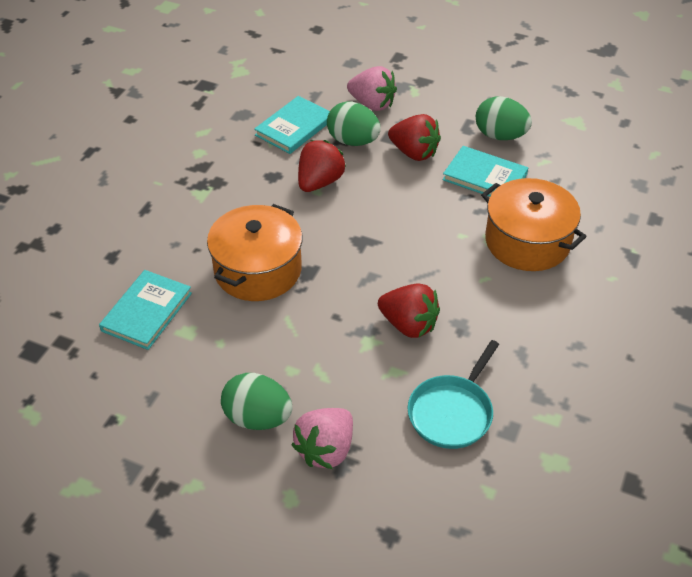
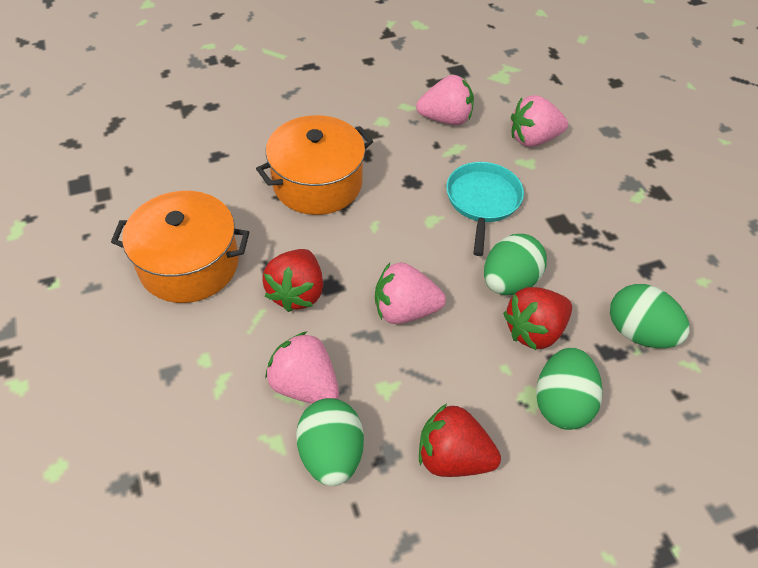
green egg: [221,373,293,430] [327,102,381,146] [476,96,532,140] = 3 -> [296,398,364,486] [484,234,547,295] [536,347,603,430] [610,284,690,348] = 4
pink strawberry: [292,408,353,469] [347,66,397,111] = 2 -> [265,331,339,404] [375,262,446,324] [416,75,474,125] [511,95,568,147] = 4
turquoise book: [99,270,192,350] [254,96,330,154] [443,146,528,197] = 3 -> none = 0

